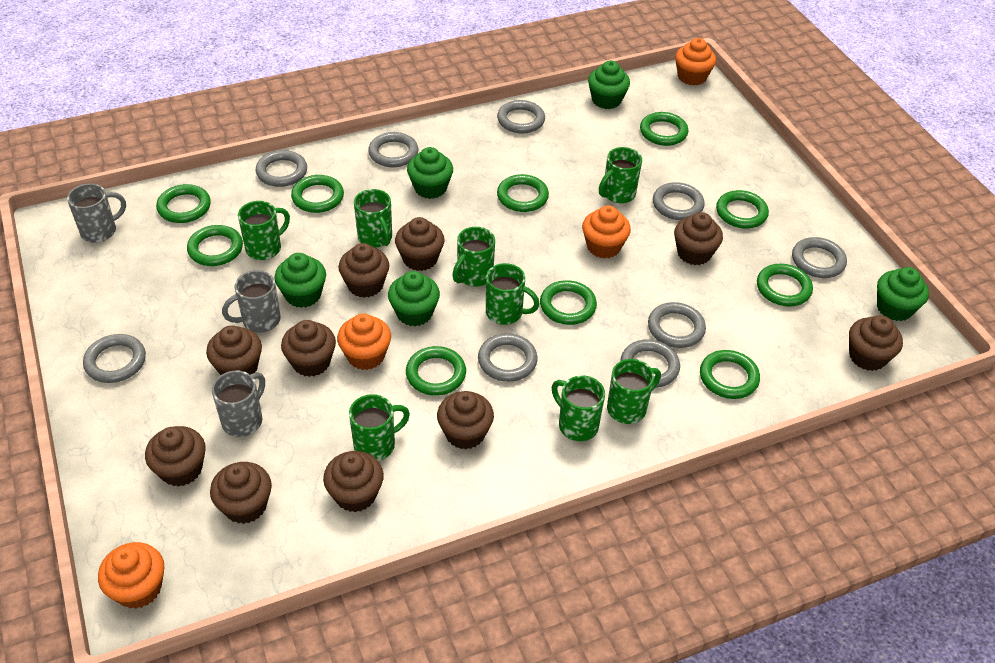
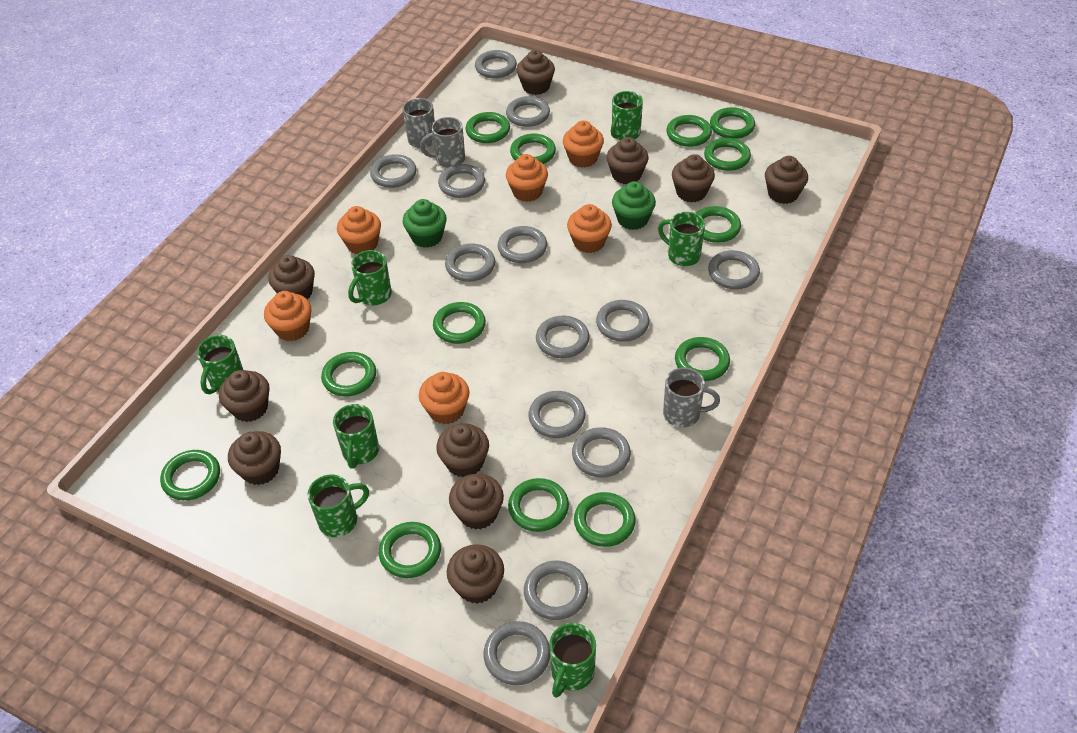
green cupcake: [274,253,326,308] [388,271,440,326] [407,147,453,199] [588,61,630,109] [877,267,929,321] = 5 -> [403,199,447,248] [612,181,656,230] = 2
green mug: [238,201,290,260] [349,394,410,461] [354,189,392,248] [452,227,495,287] [486,263,540,325] [552,375,605,441] [599,147,642,203] [607,359,661,424] = 8 -> [197,335,243,394] [308,475,369,537] [333,404,379,468] [348,250,392,305] [549,623,596,698] [611,91,643,140] [658,212,705,266] = 7
green ring: [156,184,211,223] [187,225,243,266] [291,175,344,213] [406,346,466,396] [497,174,549,212] [540,280,597,325] [640,112,688,146] [700,350,760,399] [716,190,769,229] [757,264,813,306] = 10 -> [160,450,220,501] [321,352,376,397] [379,522,441,578] [433,302,486,344] [465,112,510,143] [508,478,569,532] [510,134,556,164] [574,492,636,547] [666,115,712,147] [675,337,730,381] [696,206,741,243] [704,138,751,171] [710,107,755,139] = 13
grey ring: [83,334,146,383] [256,150,307,187] [368,132,418,167] [478,333,538,382] [497,100,545,133] [621,339,680,388] [648,302,706,348] [653,182,704,220] [792,237,847,278] = 9 -> [370,154,417,188] [438,164,485,198] [445,243,495,282] [475,50,517,78] [484,621,550,685] [498,226,547,263] [506,96,550,127] [524,561,588,620] [528,391,585,438] [536,316,590,358] [572,427,631,478] [596,300,649,342] [708,250,760,289] = 13
orange cupcake: [98,542,164,609] [337,313,391,370] [582,205,631,258] [675,38,716,86] = 4 -> [264,291,311,341] [337,206,381,254] [419,372,469,424] [506,154,548,202] [563,121,604,168] [567,204,612,253] = 6

